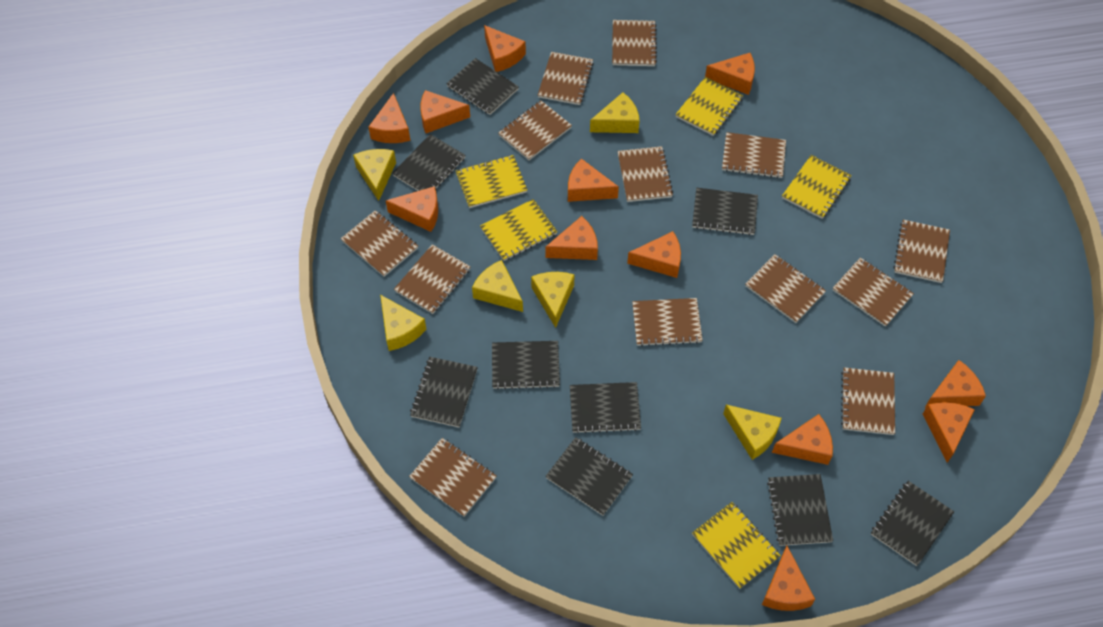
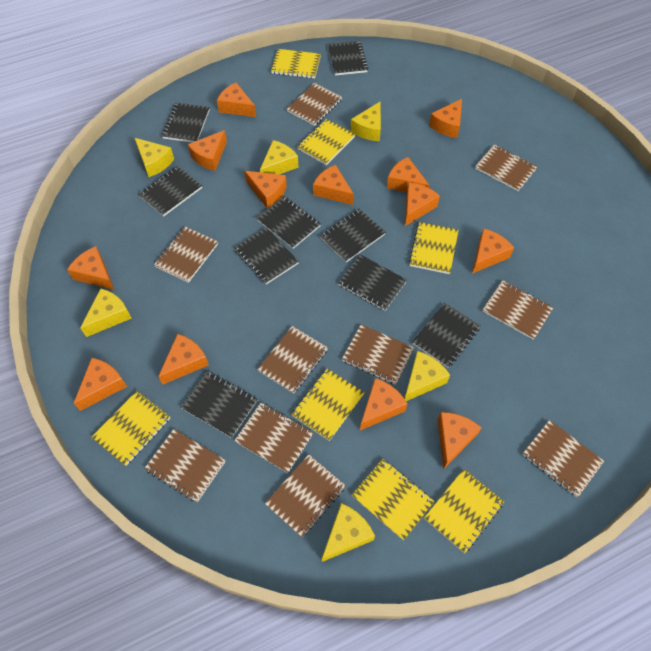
brown notebook: [341,210,418,277] [394,244,471,314] [409,438,496,517] [498,101,572,160] [538,52,594,105] [612,20,657,66] [618,146,673,202] [632,298,703,346] [722,132,786,178] [745,254,826,323] [833,257,914,327] [841,367,895,435] [893,220,950,283] = 13 -> [144,429,226,502] [154,227,218,283] [234,403,313,473] [257,326,328,393] [265,454,346,537] [287,83,342,126] [342,324,414,385] [475,144,537,191] [483,280,553,340] [522,420,604,497] = 10
orange cheese: [368,93,410,143] [386,186,438,232] [420,90,470,133] [484,25,526,72] [545,216,598,260] [568,158,619,202] [627,231,681,278] [705,53,755,95] [762,546,815,611] [772,414,833,465] [923,402,975,463] [925,360,986,408] = 12 -> [67,246,114,290] [74,358,127,411] [158,334,209,384] [188,130,227,171] [217,83,256,117] [245,171,287,209] [313,165,354,205] [360,378,407,430] [387,157,430,192] [405,182,440,226] [429,99,462,138] [437,412,482,469] [472,228,514,274] = 13
yellow notebook: [456,155,527,208] [480,199,558,261] [675,77,743,136] [692,502,781,589] [782,155,852,219] = 5 -> [92,391,170,466] [271,49,321,78] [291,368,365,441] [297,119,355,165] [352,459,435,540] [409,222,458,274] [424,469,505,553] = 7

